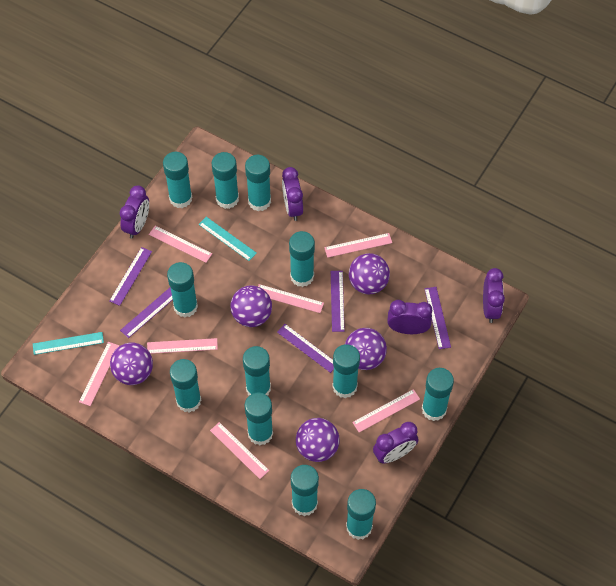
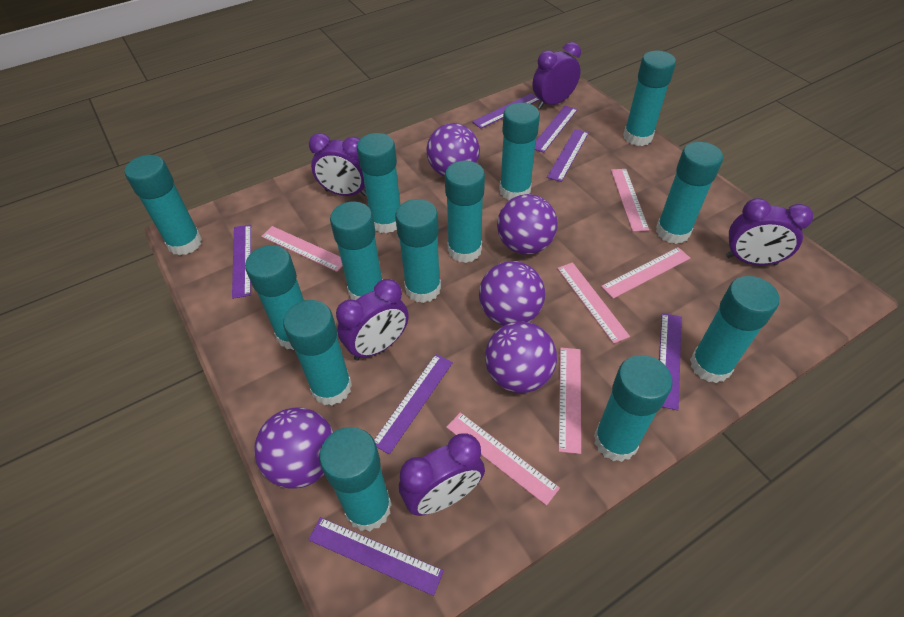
pink ruler: [79,342,119,406] [147,338,218,354] [149,226,212,263] [210,422,269,479] [258,284,324,313] [324,233,392,258] [352,389,420,432] = 7 -> [261,226,343,272] [446,412,560,506] [557,262,630,344] [559,348,581,454] [601,247,690,299] [611,169,649,232] = 6
purple ruler: [109,247,152,306] [120,288,173,338] [277,324,334,373] [331,271,345,332] [424,287,451,349] = 5 -> [232,225,251,299] [308,517,444,596] [374,354,453,454] [472,93,540,129] [535,105,578,153] [547,129,589,182] [659,313,682,410] = 7
turquoise glue stick: [163,152,192,208] [167,262,198,317] [170,359,201,413] [211,152,239,209] [243,346,271,396] [245,155,271,211] [245,392,273,445] [289,231,315,287] [291,465,319,516] [332,344,360,398] [346,489,376,540] [422,368,454,421] = 12 -> [125,155,202,256] [245,245,304,350] [283,300,352,406] [319,427,392,531] [330,202,383,300] [357,133,400,233] [395,199,441,303] [445,160,485,263] [499,103,540,200] [594,355,673,462] [623,51,676,146] [656,142,723,244] [690,276,779,383] = 13
turquoise ruler: [33,332,104,355] [198,217,257,261] = 2 -> none = 0

